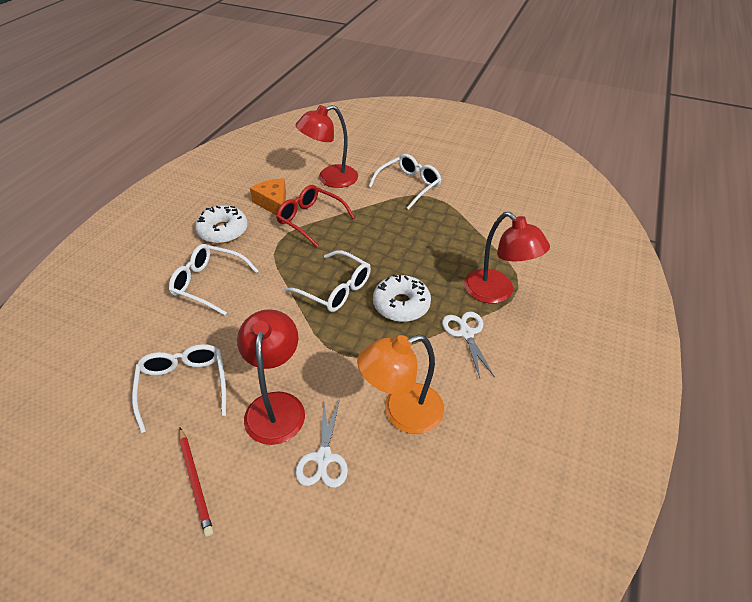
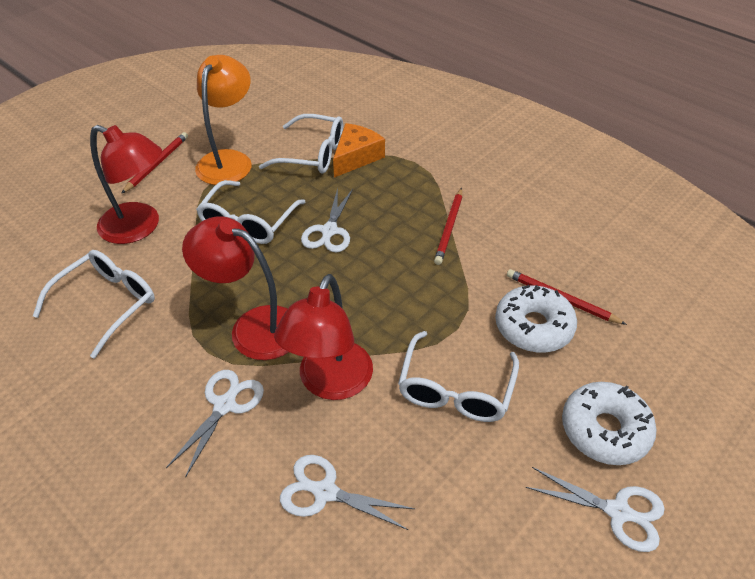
red glasses: [276,185,355,247] = 1 -> none = 0
red pencil: [179,428,213,537] = 1 -> [121,132,188,194] [434,188,462,265] [507,269,627,325] = 3
white scissors: [296,399,348,488] [442,312,495,378] = 2 -> [166,370,264,478] [280,455,415,530] [301,188,353,252] [526,467,665,552] = 4

